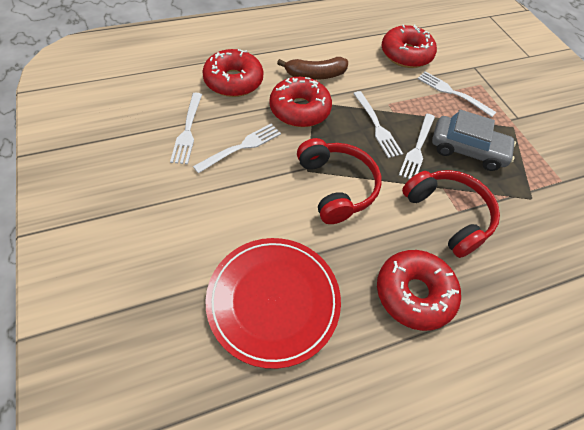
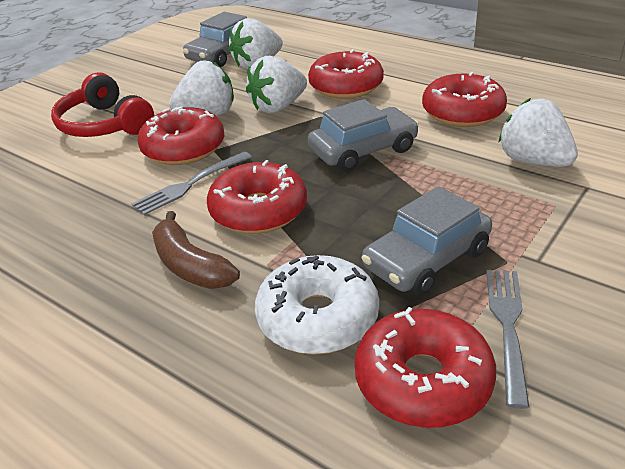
grey car: [432,109,516,171] = 1 -> [183,12,247,67] [308,99,419,172] [362,186,492,296] = 3
grey fork: none = 0 -> [132,152,252,215] [486,270,529,409] = 2
red donut: [202,49,263,97] [269,77,332,127] [377,250,461,331] [382,24,437,68] = 4 -> [137,106,224,165] [207,160,307,234] [308,49,384,99] [354,307,496,428] [422,72,507,127] = 5
red headphones: [297,138,381,224] [402,170,500,258] = 2 -> [51,72,154,137] = 1
red plate: [205,238,341,369] = 1 -> none = 0
white donut: none = 0 -> [255,255,379,355] = 1
white fork: [170,93,202,164] [193,124,281,173] [353,91,403,158] [399,114,435,179] [417,71,496,117] = 5 -> none = 0
white strawberry: none = 0 -> [169,60,234,115] [228,18,283,69] [246,56,307,113] [498,98,578,167] = 4

